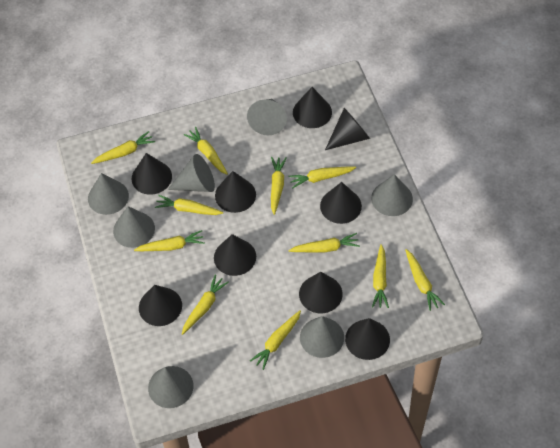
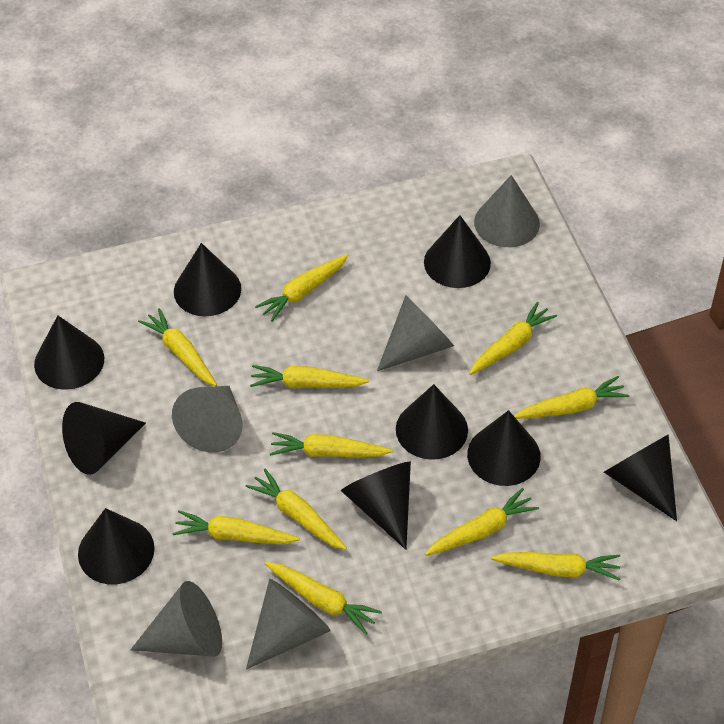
grey cone: [88,173,129,215] [113,206,155,248] [148,366,193,408] [168,154,215,192] [247,99,287,135] [300,316,344,358] [371,174,413,216] = 7 -> [130,581,222,657] [172,386,243,453] [246,579,331,670] [377,295,454,371] [474,175,540,247] = 5

